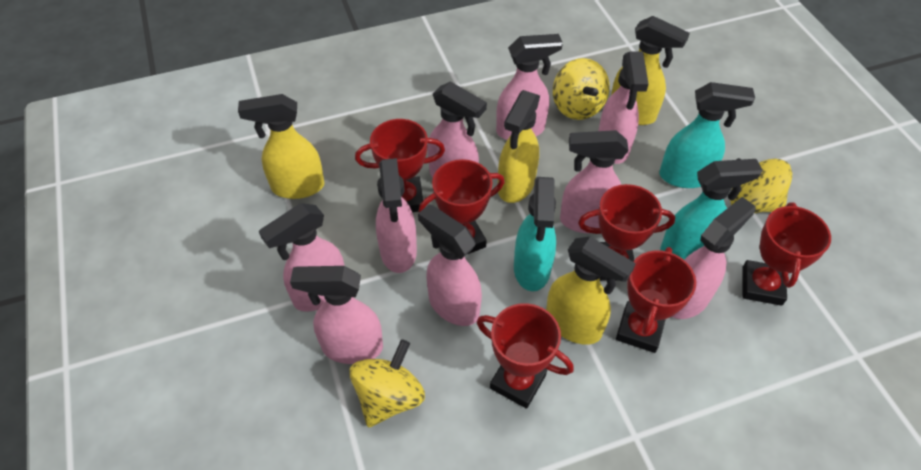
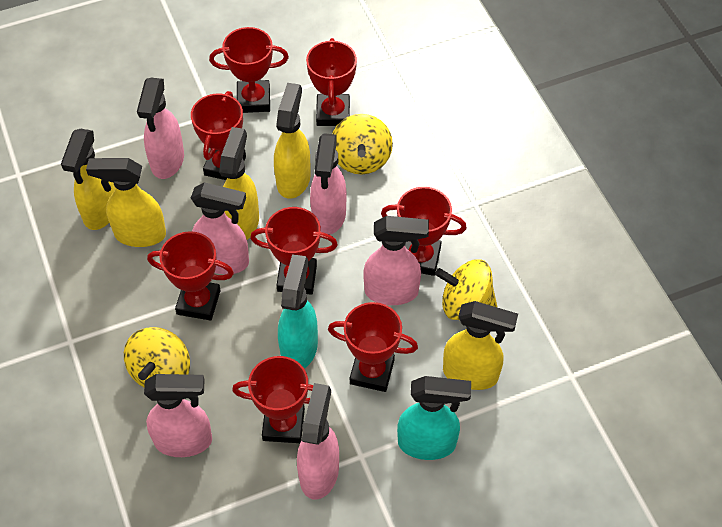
pink spray bottle: [259,203,345,312] [290,266,383,364] [376,158,417,273] [418,204,482,326] [428,81,487,178] [496,34,563,140] [560,130,629,233] [598,52,649,164] [672,197,755,319] = 9 -> [137,78,184,179] [144,374,212,457] [191,182,249,274] [297,383,339,500] [310,133,347,235] [363,216,429,305] = 6
red trophy: [355,119,445,212] [418,159,505,254] [477,303,574,409] [578,184,675,281] [616,247,696,353] [742,202,831,306] = 6 -> [147,231,234,321] [191,91,246,180] [209,27,289,113] [232,356,313,443] [250,207,338,295] [306,38,357,126] [328,302,418,392] [381,187,467,276] = 8
turquoise spray bottle: [514,177,556,291] [659,82,755,188] [660,159,763,260] = 3 -> [278,254,318,368] [397,376,471,460] = 2
yellow spray bottle: [238,94,325,199] [498,90,540,203] [546,237,636,345] [611,16,690,125] = 4 -> [61,129,116,230] [86,158,166,247] [219,127,259,240] [274,83,311,199] [443,301,518,390] = 5

